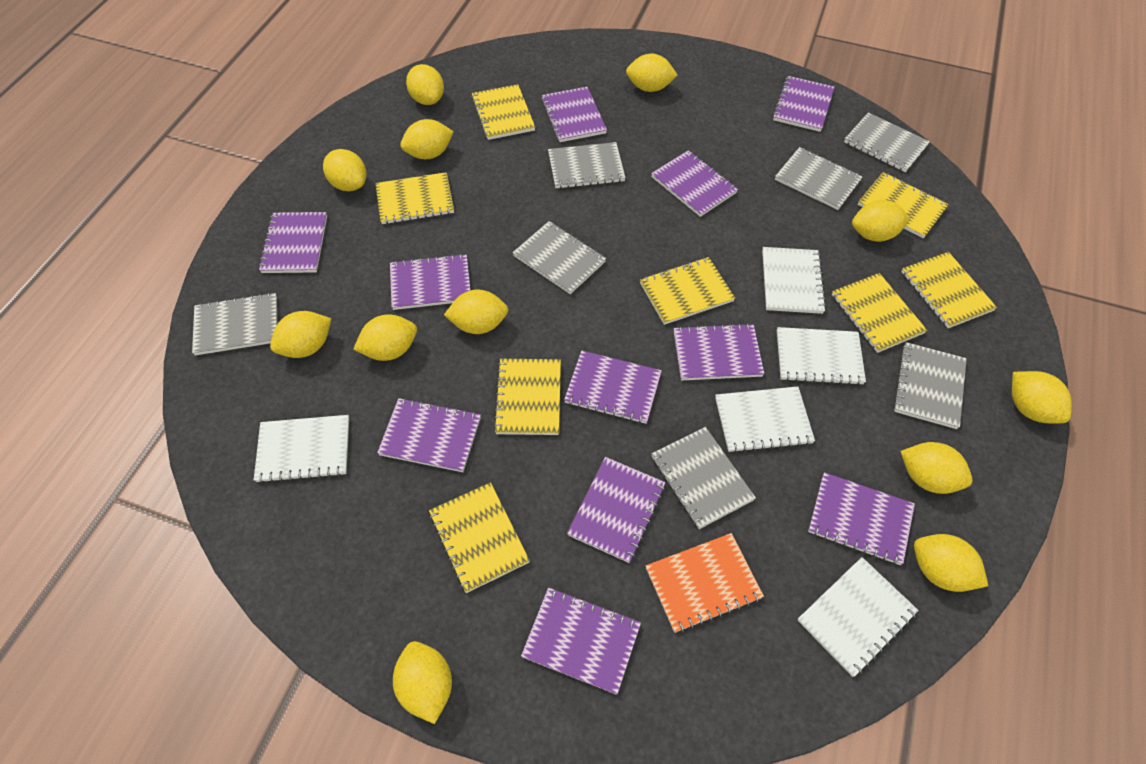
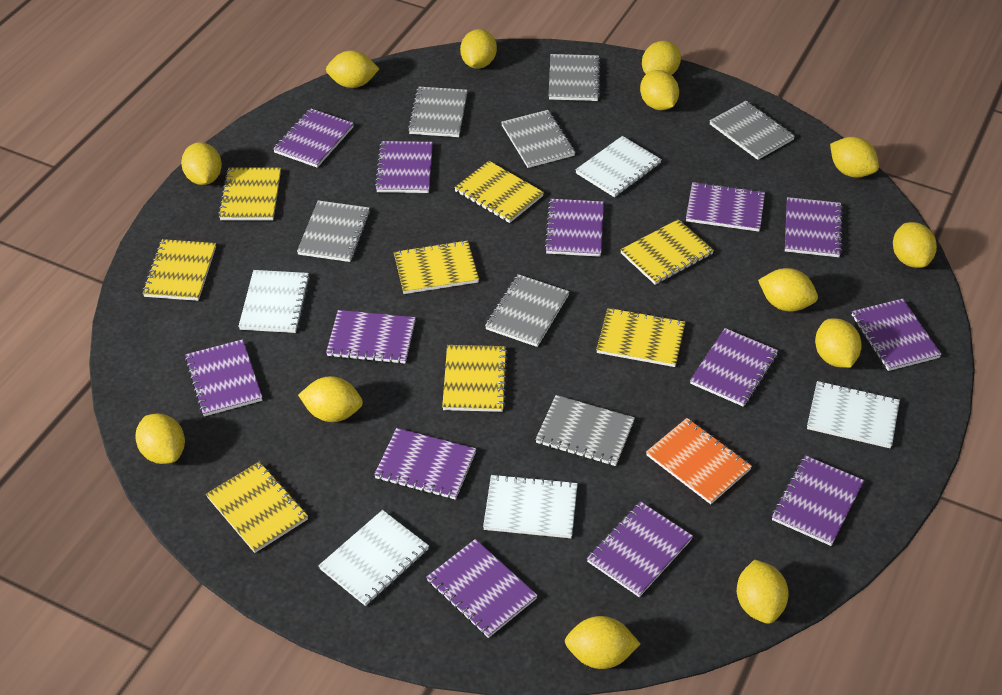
purple notebook: [259,212,327,273] [377,398,481,472] [390,254,470,310] [521,588,641,695] [541,87,607,142] [564,351,662,424] [567,457,666,563] [651,150,738,217] [674,323,764,381] [773,76,835,132] [808,472,915,565] = 11 -> [185,339,262,416] [273,108,354,168] [326,310,416,364] [374,428,476,500] [375,141,433,193] [426,539,538,638] [544,199,604,257] [587,502,693,597] [686,182,765,232] [690,328,778,407] [772,455,865,546] [785,197,843,257] [852,299,942,371] = 13
yellow lemon: [270,311,332,358] [323,149,366,191] [353,315,417,361] [393,641,452,724] [400,119,454,159] [406,64,444,105] [444,290,508,334] [626,54,678,92] [852,200,910,242] [900,442,973,494] [914,534,988,592] [1012,371,1072,424] = 12 -> [135,414,185,464] [181,142,222,185] [298,376,363,422] [326,50,379,88] [460,29,497,68] [565,616,640,669] [640,70,679,110] [642,41,681,75] [737,560,789,624] [758,268,818,311] [815,318,862,368] [830,137,879,178] [893,222,937,268] = 13

